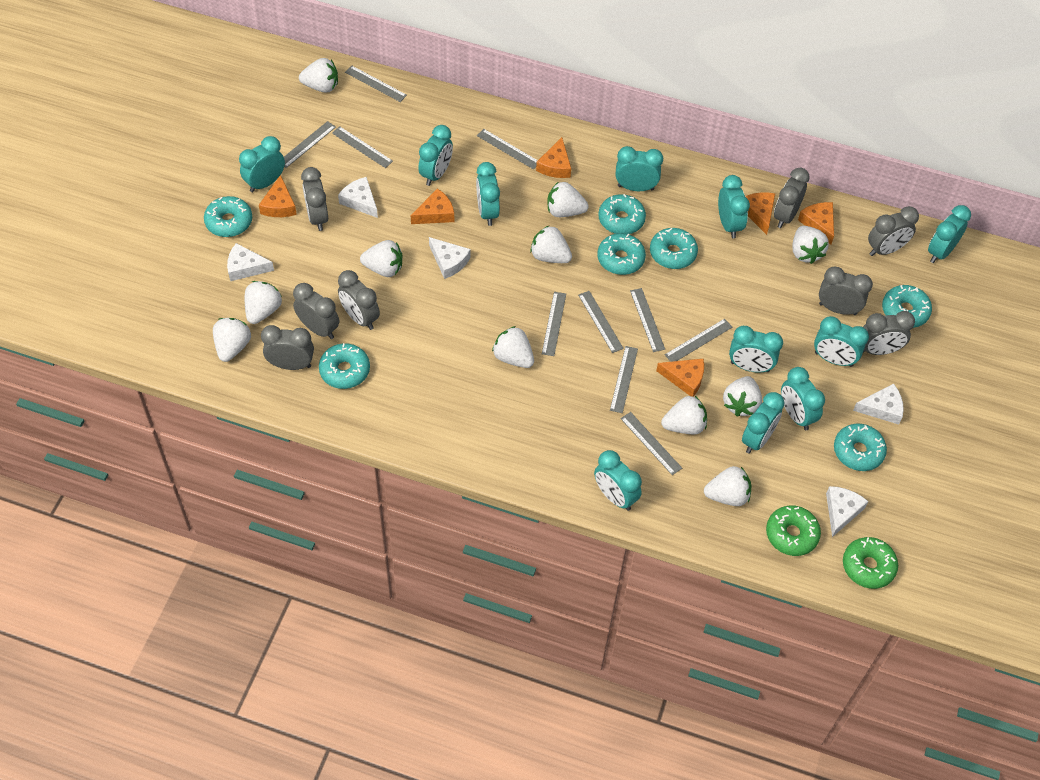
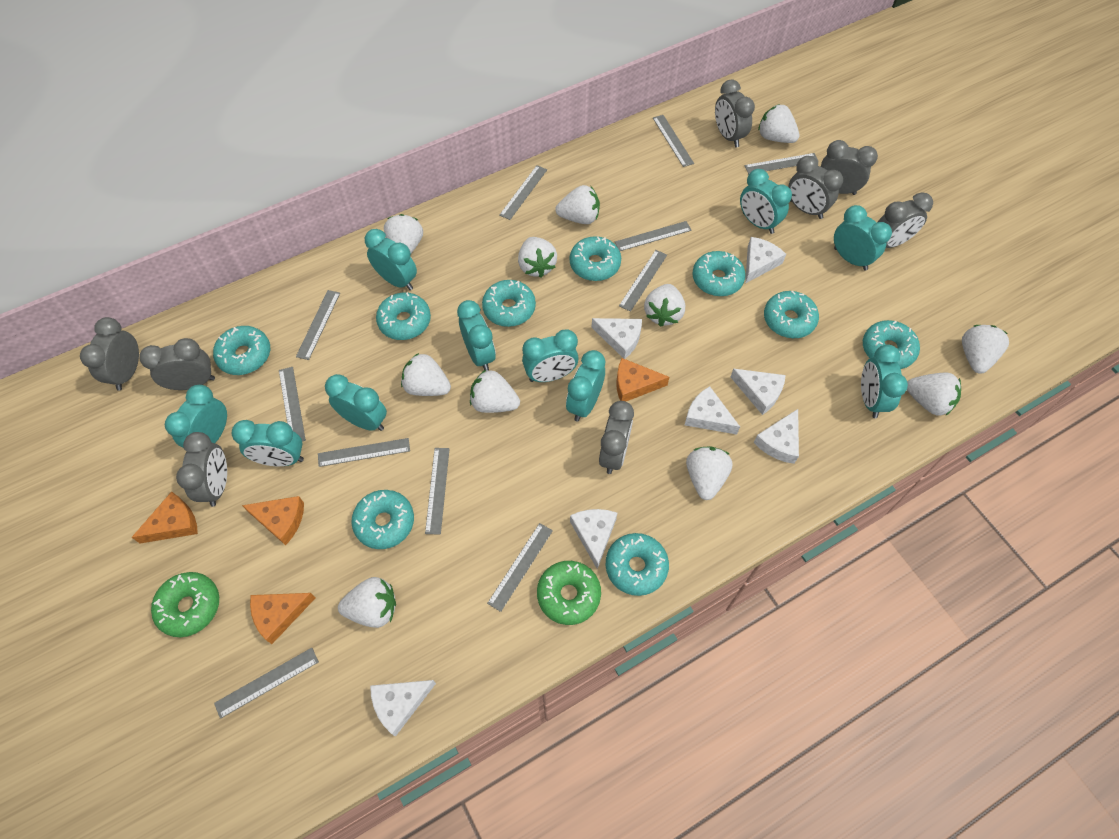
grey ruler: [284,121,336,168] [332,126,393,168] [345,65,407,102] [477,129,538,169] [542,292,566,356] [578,291,624,353] [610,346,638,413] [621,412,682,475] [630,288,665,352] [665,319,732,362] = 10 -> [214,648,319,719] [279,367,306,441] [296,290,340,360] [318,438,410,467] [425,448,450,535] [487,523,553,612] [499,165,547,220] [615,221,692,251] [619,250,667,312] [653,115,694,167] [745,153,819,174] = 11
orange cheese: [259,175,297,217] [411,189,454,224] [536,137,571,178] [656,359,704,397] [745,192,775,235] [798,202,834,245] = 6 -> [131,491,198,544] [242,496,304,545] [250,593,315,644] [617,358,669,401] = 4
turquoise clock: [239,136,285,192] [418,125,453,186] [476,162,500,226] [594,450,642,511] [616,146,663,191] [718,175,750,238] [729,326,783,373] [742,392,785,454] [781,367,825,430] [814,316,869,367] [928,205,971,263] = 11 -> [165,385,227,448] [231,420,304,466] [325,374,387,431] [365,229,417,290] [457,300,496,371] [522,329,579,382] [566,350,605,422] [740,169,792,234] [834,205,892,270] [861,344,908,418] = 10
turquoise donut: [204,196,252,237] [319,343,370,389] [597,233,646,275] [598,194,646,234] [650,228,698,269] [834,424,887,471] [882,285,932,328] = 7 -> [213,326,270,375] [351,490,414,549] [376,293,431,340] [482,280,536,327] [570,236,621,281] [605,533,669,596] [693,251,746,296] [764,290,819,338] [863,320,920,369] = 9
white cheese: [227,243,274,281] [338,177,378,218] [429,237,470,279] [826,486,868,537] [853,384,904,424] = 5 -> [370,680,436,737] [570,509,617,569] [592,318,642,359] [685,386,740,435] [731,369,786,415] [745,237,786,284] [754,409,799,464] = 7

